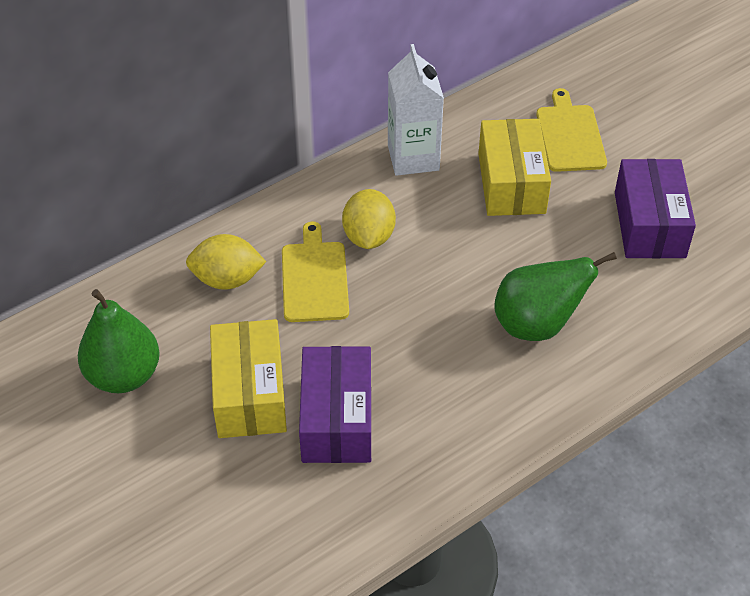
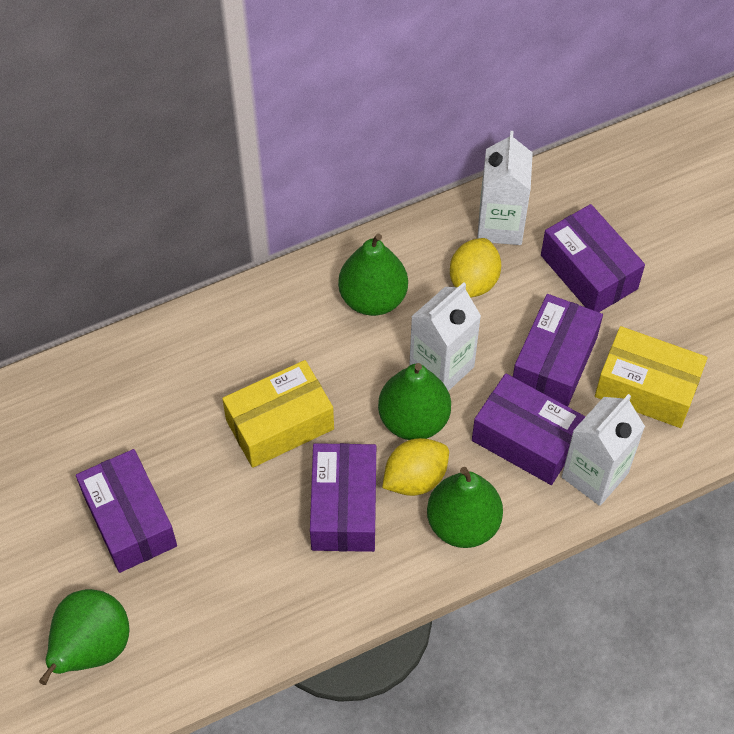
green pear: [78,289,160,393] [494,252,617,341] = 2 -> [39,589,130,685] [338,234,408,316] [378,363,451,440] [427,467,503,548] = 4
purple box: [299,346,371,463] [615,159,696,258] = 2 -> [76,449,177,573] [310,443,376,552] [472,373,586,485] [513,294,603,407] [541,204,645,312] = 5
white carton: [388,44,444,176] = 1 -> [409,282,481,391] [477,131,533,245] [562,394,645,506] = 3
yellow cutting board: [282,222,349,322] [536,88,607,172] = 2 -> none = 0

